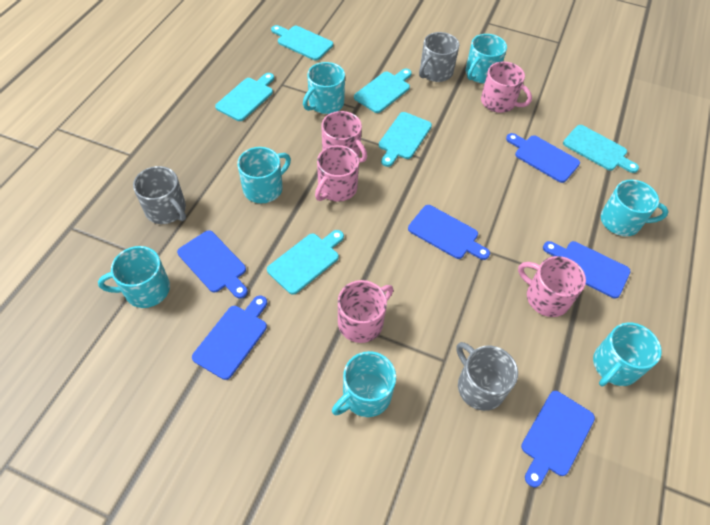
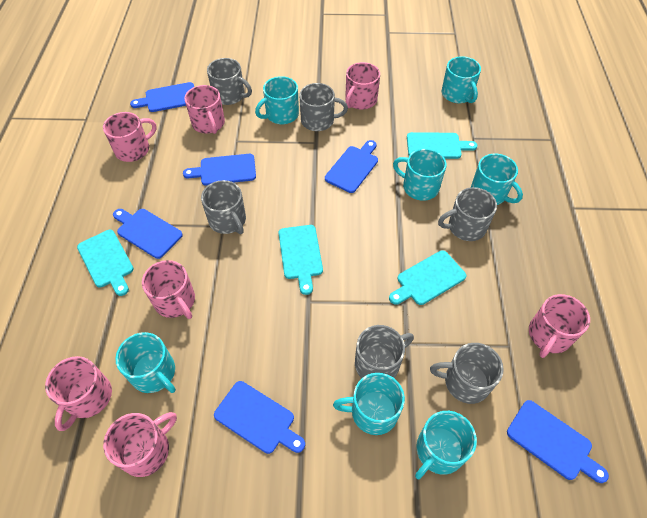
grey mug: [133,166,186,224] [419,32,459,82] [456,342,518,411] = 3 -> [201,180,246,234] [207,58,252,105] [299,83,348,131] [355,325,414,379] [430,343,504,404] [438,187,497,241] = 6
pink mug: [315,145,359,202] [322,111,367,163] [338,280,393,343] [481,62,532,113] [518,256,586,317] = 5 -> [45,356,112,431] [103,112,157,162] [103,412,177,477] [142,260,195,319] [184,85,225,134] [345,62,380,110] [529,294,590,358] = 7
turquoise cutting board: [215,73,274,121] [267,230,344,295] [271,25,333,61] [354,69,412,113] [379,112,432,167] [563,125,639,173] = 6 -> [77,230,134,296] [279,225,323,295] [389,250,466,305] [407,132,477,159] = 4

